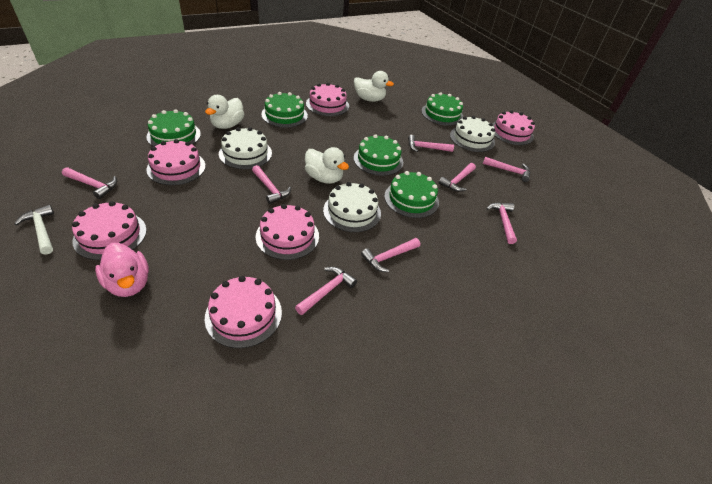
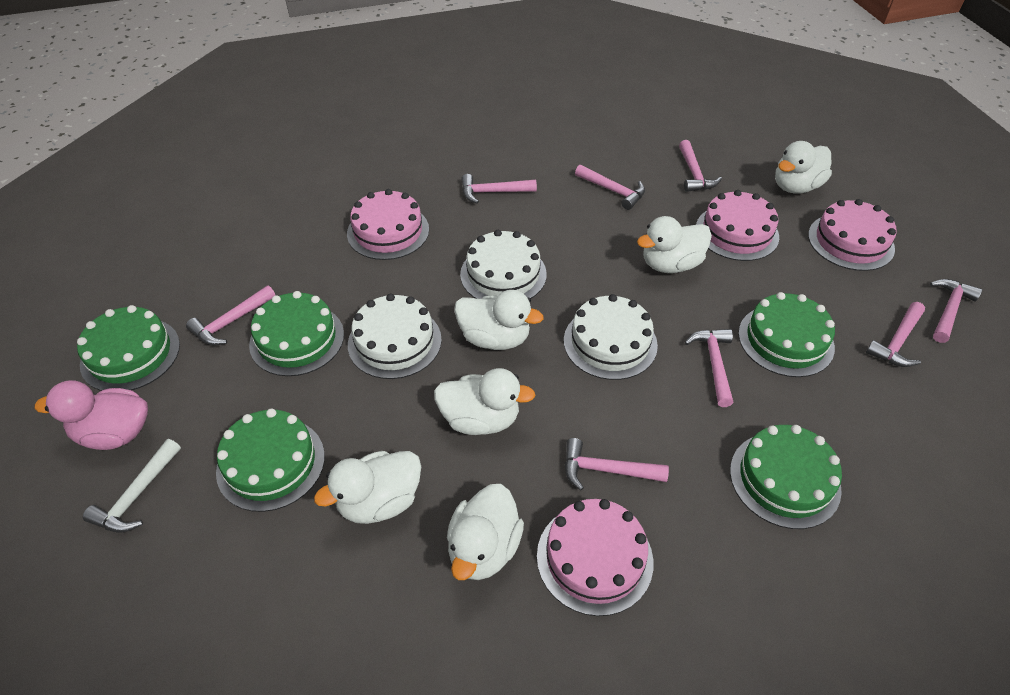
pink cake: [72,201,147,260] [146,139,206,185] [205,276,282,348] [255,204,319,260] [306,83,349,116] [493,110,535,145] = 6 -> [347,189,429,260] [537,499,653,616] [696,190,779,261] [808,199,897,271] = 4
white duck: [205,95,244,129] [305,147,349,184] [354,71,394,102] = 3 -> [314,451,421,524] [434,368,536,435] [447,484,524,580] [454,290,543,350] [637,216,712,273] [775,141,832,194] = 6

